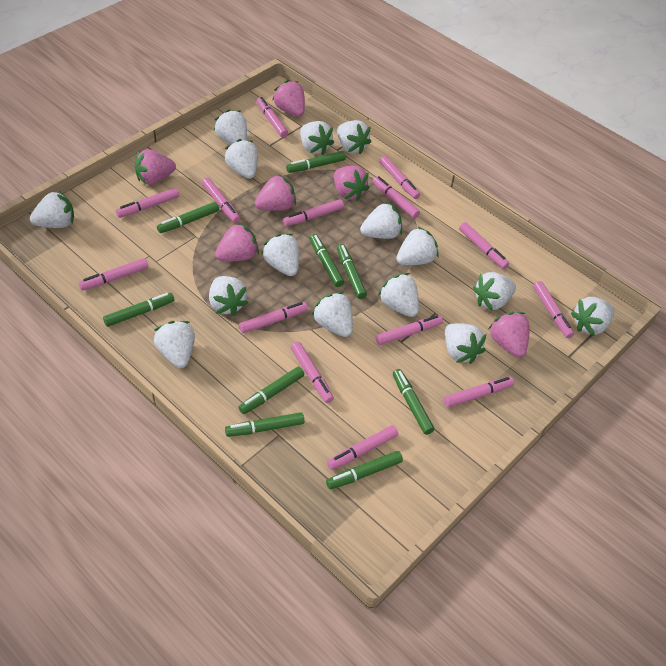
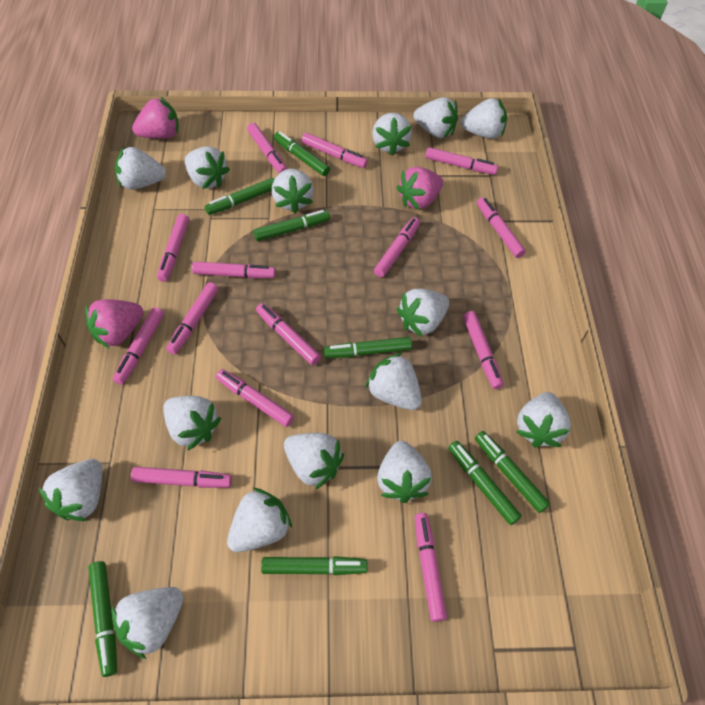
green marker: [103,293,174,327] [157,202,219,233] [225,412,305,437] [239,366,305,414] [286,151,346,173] [310,234,344,287] [326,451,403,489] [337,244,367,299] [393,369,434,435] = 9 -> [88,561,117,677] [205,178,275,215] [253,210,330,241] [261,556,367,575] [274,131,330,176] [324,337,412,358] [448,441,522,525] [475,431,550,513] = 8
pink strawberry: [135,149,176,185] [215,222,259,261] [255,174,296,211] [272,80,305,117] [334,166,370,201] [488,312,530,358] = 6 -> [85,299,144,349] [132,97,179,139] [396,167,443,210] = 3

